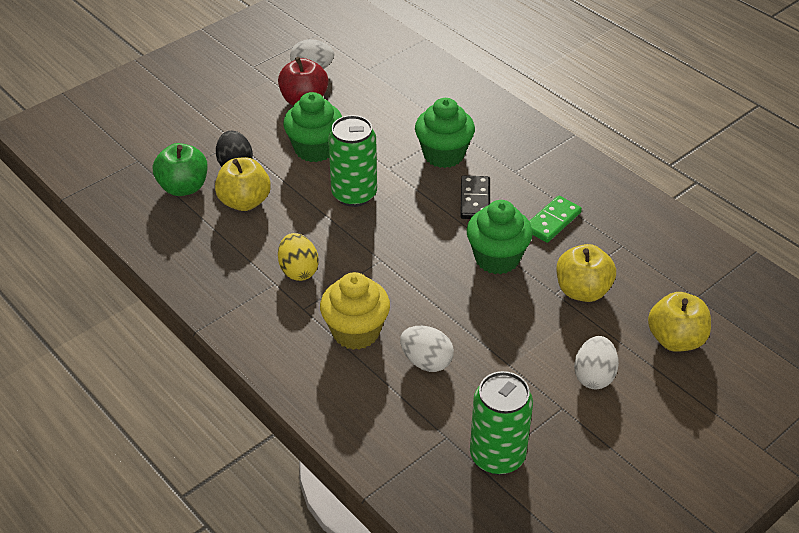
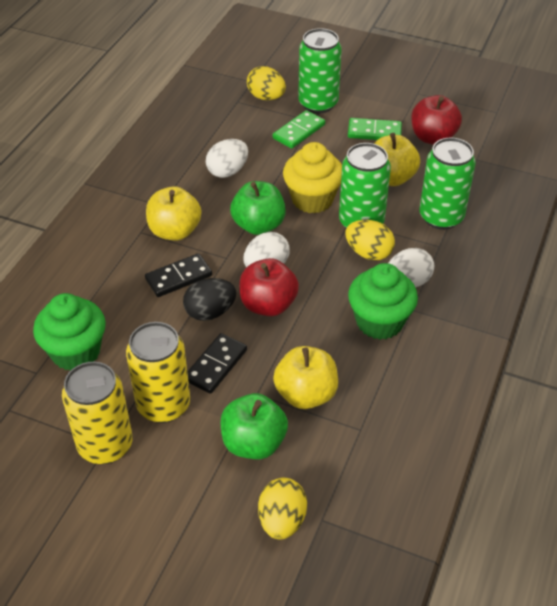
black domino: [460,175,490,219] = 1 -> [145,253,212,297] [187,333,247,394] = 2
green apple: [153,143,208,196] = 1 -> [220,393,288,459] [230,181,286,235] = 2
green can: [328,115,377,207] [470,371,533,475] = 2 -> [298,28,342,114] [339,143,391,229] [420,138,476,230] = 3
green cupcake: [283,92,342,162] [415,98,475,168] [467,200,533,274] = 3 -> [33,293,106,371] [348,263,418,340] = 2
green domino: [529,196,582,243] = 1 -> [273,110,325,149] [348,118,402,140] = 2
red apple: [278,57,328,106] = 1 -> [239,258,299,316] [411,95,462,145] = 2
yellow can: none = 0 -> [62,362,133,464] [126,322,190,423] = 2
yellow egg: [278,233,319,281] = 1 -> [247,66,286,100] [258,478,307,540] [345,220,395,260] = 3

